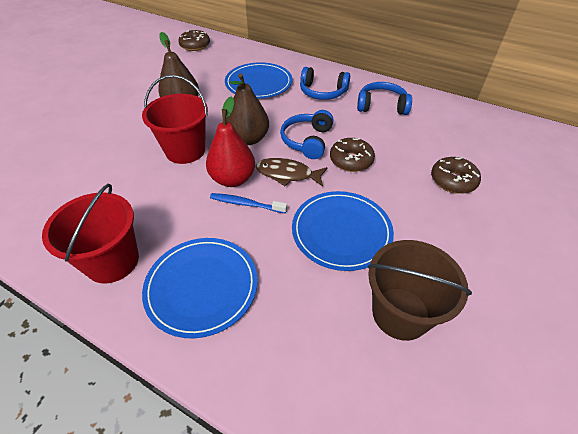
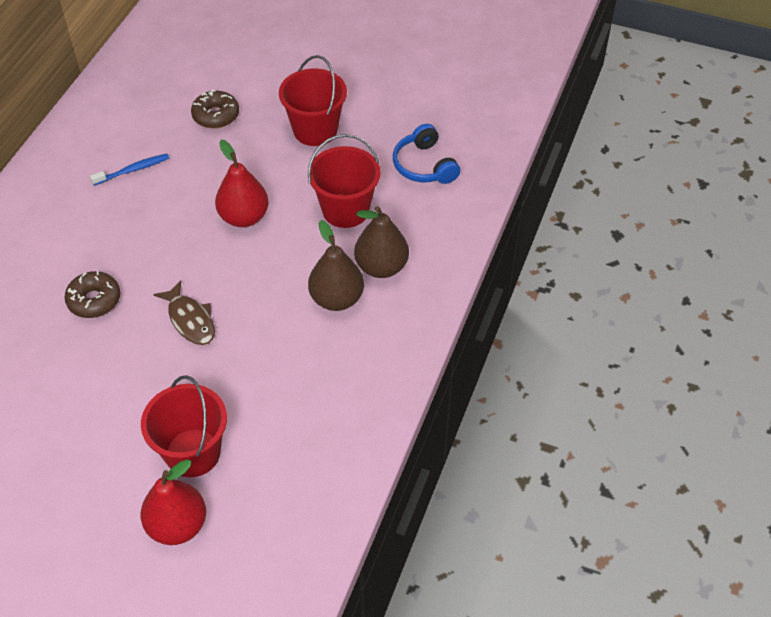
blue headphones: [280,110,334,159] [300,67,350,100] [357,82,412,115] = 3 -> [393,124,460,184] = 1
blue plate: [142,238,258,338] [225,62,292,98] [292,191,394,271] = 3 -> none = 0
brown bucket: [368,240,472,341] = 1 -> none = 0
brown donut: [178,30,210,51] [330,138,375,172] [431,157,481,194] = 3 -> [65,271,120,318] [191,90,239,129] = 2
red bucket: [42,184,139,284] [142,75,208,164] = 2 -> [141,375,227,477] [279,55,347,146] [308,134,380,228] = 3
red pear: [206,96,255,187] = 1 -> [140,459,206,545] [215,140,269,227] = 2

